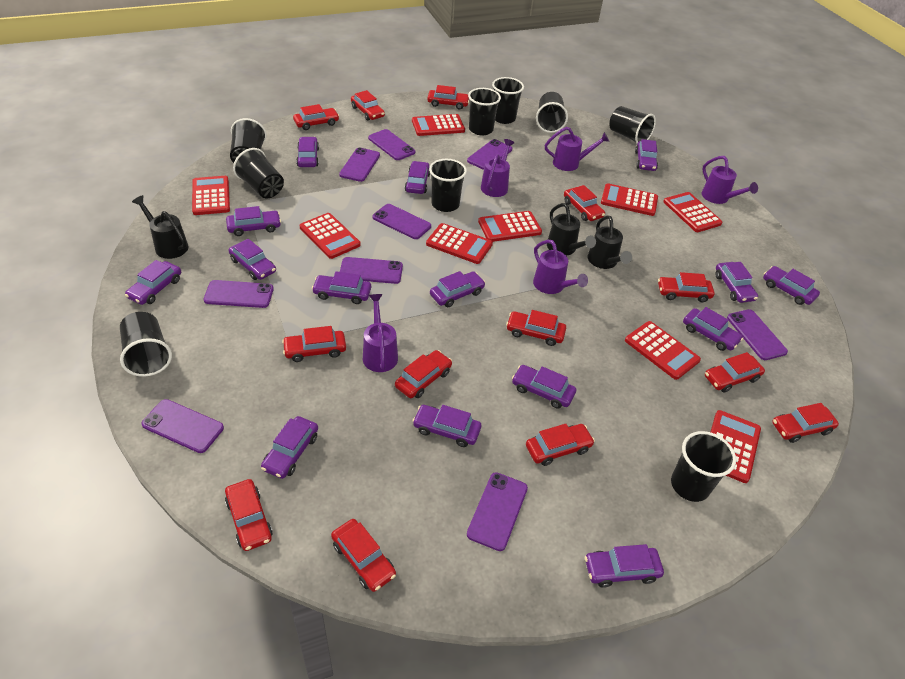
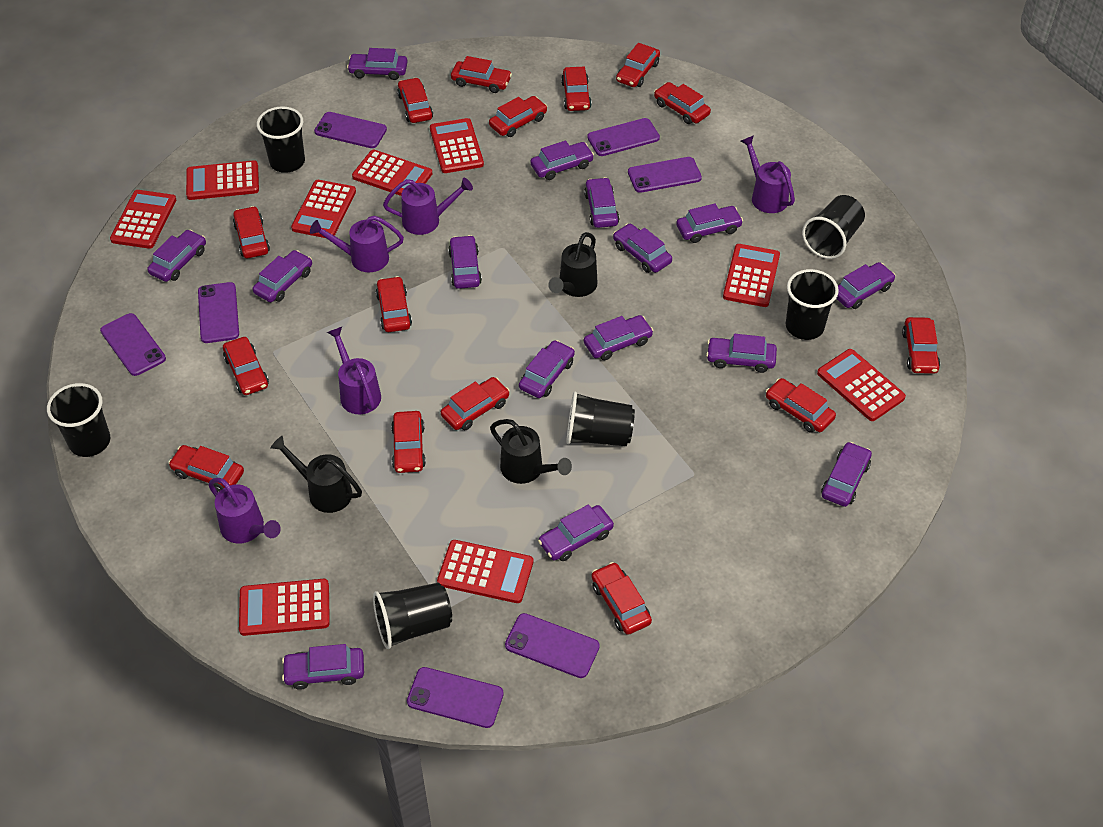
black cup: [120,312,172,377] [230,118,266,163] [233,148,284,198] [429,159,467,212] [468,88,501,135] [492,77,524,124] [536,92,568,133] [609,106,656,144] [671,431,736,502] = 9 -> [47,383,110,457] [257,106,305,173] [373,583,452,649] [566,392,635,446] [786,269,839,340] [802,195,865,259] = 6
purple phone: [141,399,224,453] [203,280,274,308] [339,147,380,182] [340,257,403,284] [368,129,416,160] [373,204,431,239] [467,139,512,170] [467,472,528,551] [727,309,788,360] = 9 -> [100,313,166,376] [198,282,239,343] [314,112,387,148] [407,667,504,728] [505,613,600,678] [587,118,660,156] [628,157,702,193] = 7
red car: [225,479,273,551] [282,326,346,362] [293,104,339,130] [331,519,396,592] [351,90,385,120] [395,350,452,398] [427,85,469,110] [506,310,566,346] [526,424,595,466] [564,185,605,221] [658,272,715,302] [705,352,765,393] [772,403,839,443] = 13 -> [169,445,244,492] [223,337,269,395] [233,206,270,258] [376,276,412,332] [391,411,426,473] [397,77,433,123] [441,377,510,430] [451,56,512,93] [489,96,547,137] [561,67,592,111] [591,562,652,635] [616,43,660,87] [654,82,711,124] [766,378,836,433] [902,317,940,374] = 15

